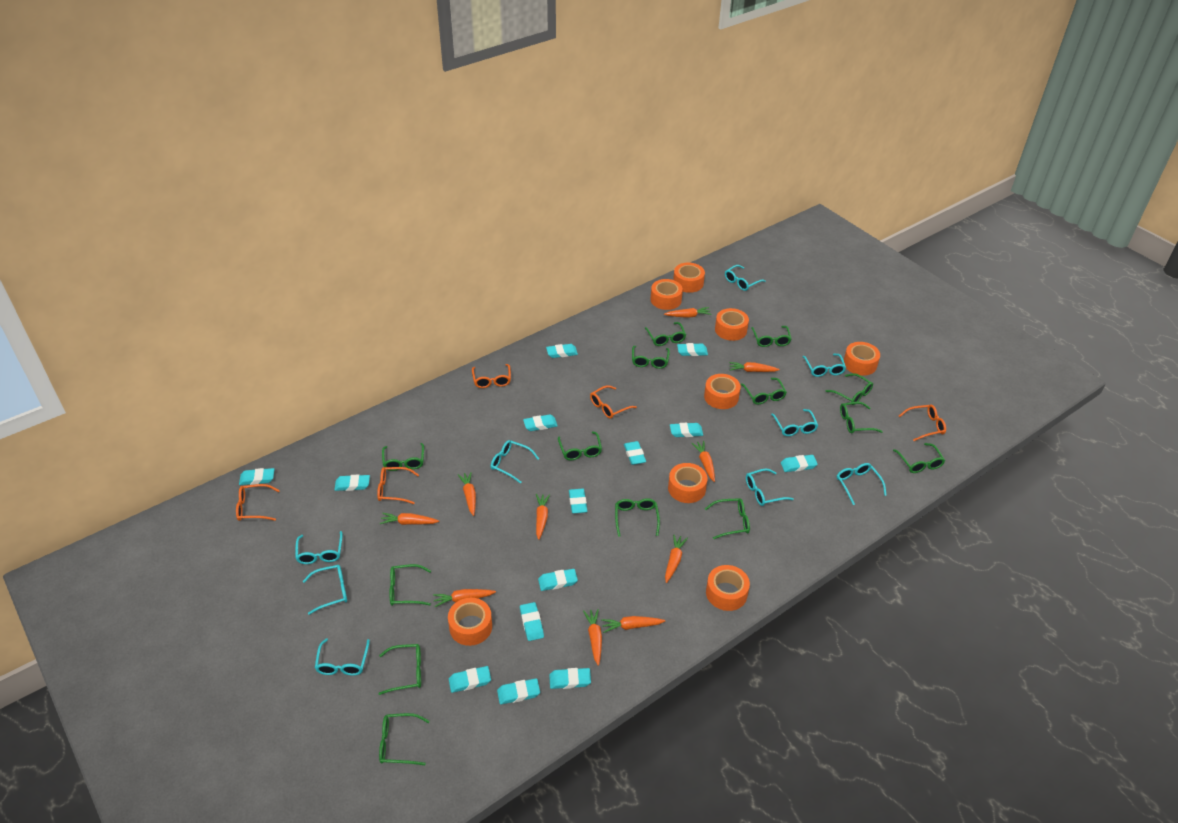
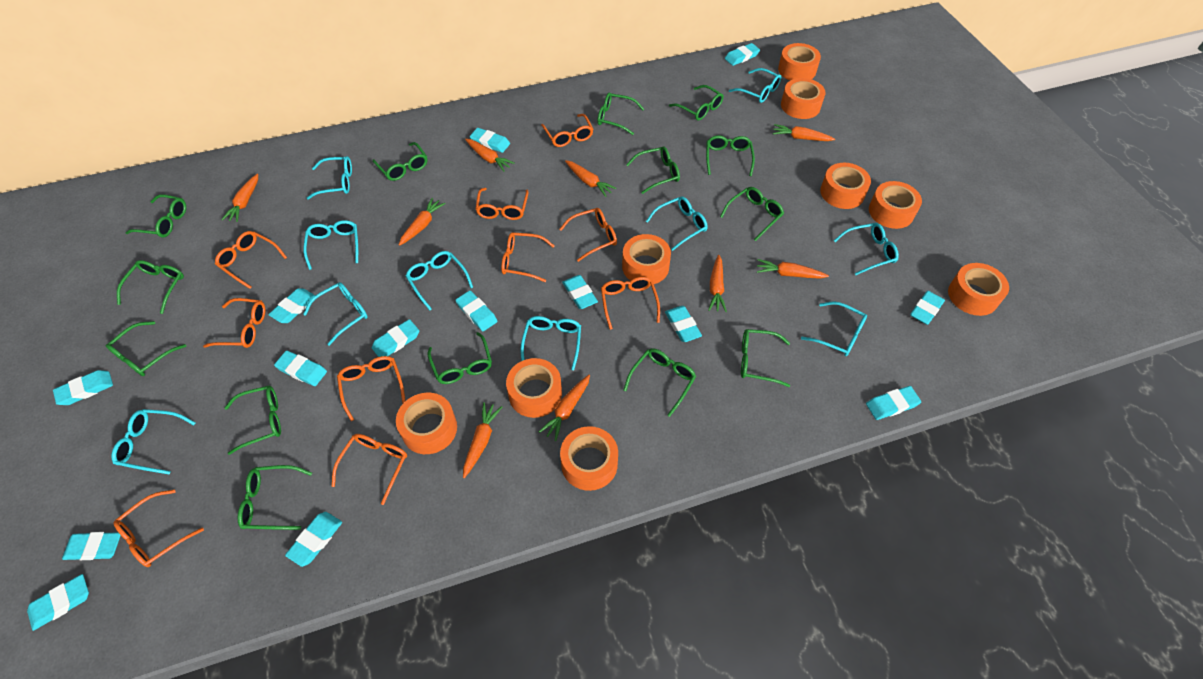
orange carrot: [380,513,439,525] [433,589,496,607] [458,472,476,516] [536,494,550,540] [583,609,602,666] [601,616,665,633] [664,307,711,318] [665,535,688,583] [691,441,715,482] [729,362,780,372] = 10 -> [221,174,258,222] [399,198,446,246] [463,402,502,478] [465,139,515,172] [539,375,590,441] [565,160,617,197] [708,255,727,312] [757,259,829,279] [773,124,835,141] = 9
orange glasses: [236,484,280,521] [377,467,419,504] [472,364,511,388] [590,385,637,419] [899,405,946,441] = 5 -> [114,489,204,567] [203,298,265,348] [215,231,287,289] [332,434,407,505] [337,356,405,421] [475,188,529,220] [501,232,554,282] [541,114,593,147] [559,208,617,262] [601,277,660,330] = 10
orange tape: [448,598,492,646] [651,279,683,310] [668,463,707,503] [673,262,705,293] [704,374,741,409] [706,565,750,611] [715,308,749,341] [844,342,880,376] = 8 -> [396,393,457,454] [506,358,562,418] [560,426,618,491] [622,234,671,284] [778,43,821,80] [781,78,825,119] [820,163,871,209] [869,181,922,229] [948,263,1009,316] = 9
turquoise glasses: [295,531,343,564] [303,565,347,615] [315,638,370,676] [491,440,539,484] [725,265,766,291] [746,468,793,506] [771,409,818,436] [803,354,846,377] [837,463,887,505] = 9 -> [111,409,196,475] [303,220,358,270] [303,282,368,346] [307,156,352,200] [406,251,473,311] [520,316,581,370] [646,196,708,251] [729,68,781,103] [801,301,867,356] [834,223,899,275] = 10

